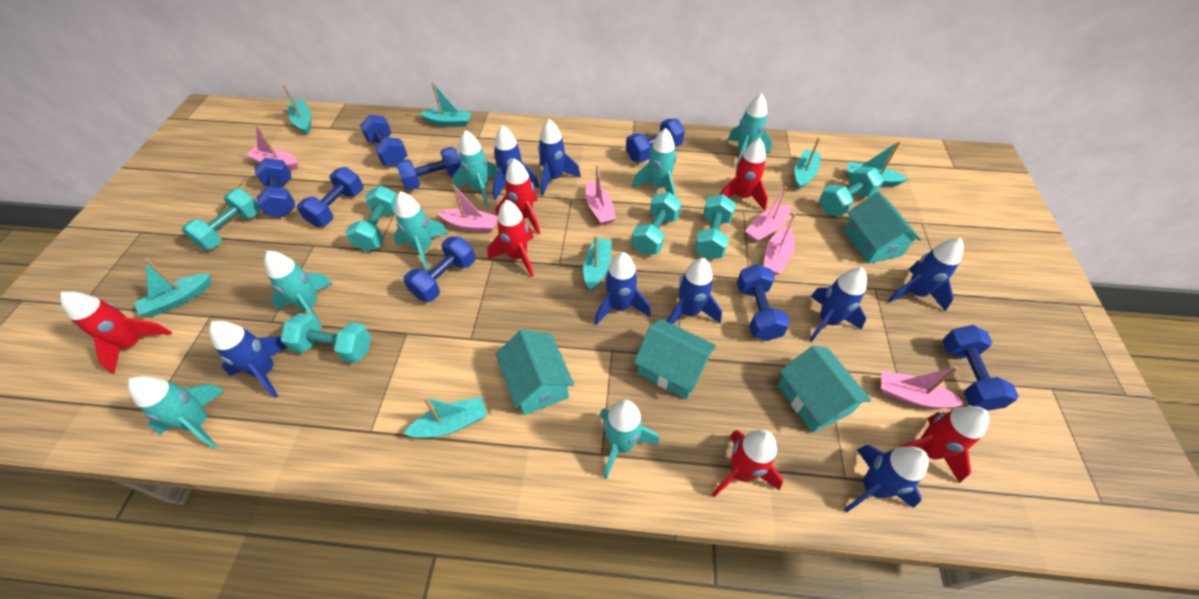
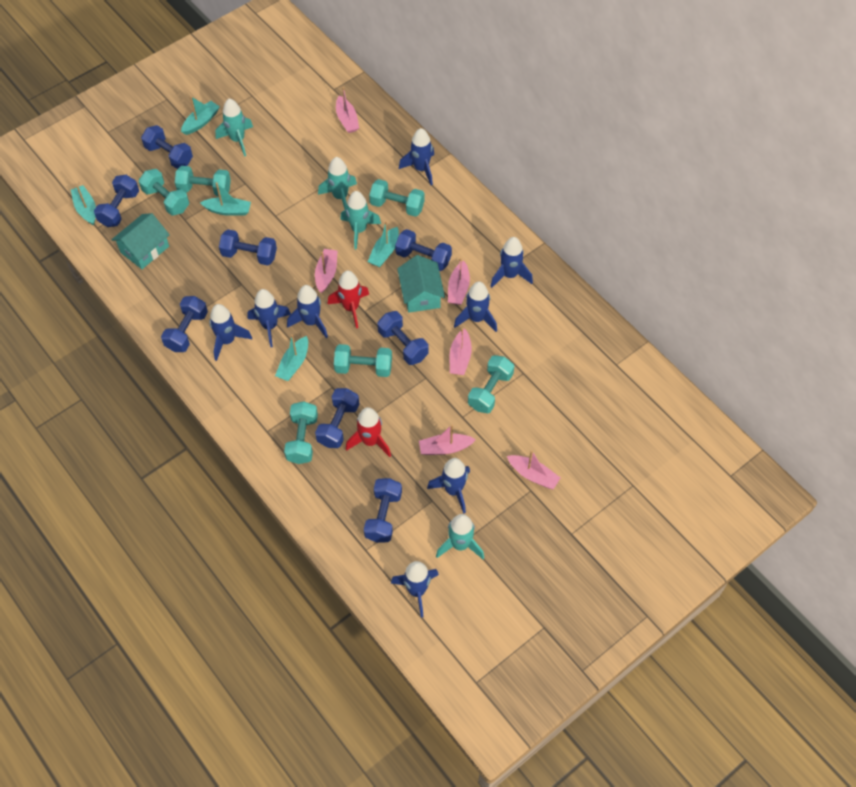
red rocket: [60,291,172,374] [487,200,534,277] [495,159,540,235] [712,430,784,497] [720,138,768,211] [899,406,990,483] = 6 -> [328,271,369,328] [346,407,391,457] = 2
turquoise boat: [134,259,211,316] [282,84,311,134] [404,397,487,438] [420,82,472,127] [583,235,612,291] [795,138,821,190] [847,141,908,187] = 7 -> [71,185,96,225] [181,96,220,135] [200,182,251,216] [275,334,308,381] [368,221,399,267] = 5
turquoise house: [496,330,574,415] [634,319,717,399] [778,346,871,433] [843,192,921,264] = 4 -> [112,213,170,269] [397,255,445,313] = 2
turquoise rocket: [128,376,225,449] [264,251,333,328] [394,191,448,271] [452,130,498,207] [600,400,659,480] [632,128,676,196] [728,93,772,168] = 7 -> [215,98,253,157] [318,157,357,210] [340,191,381,250] [436,514,484,559] = 4

